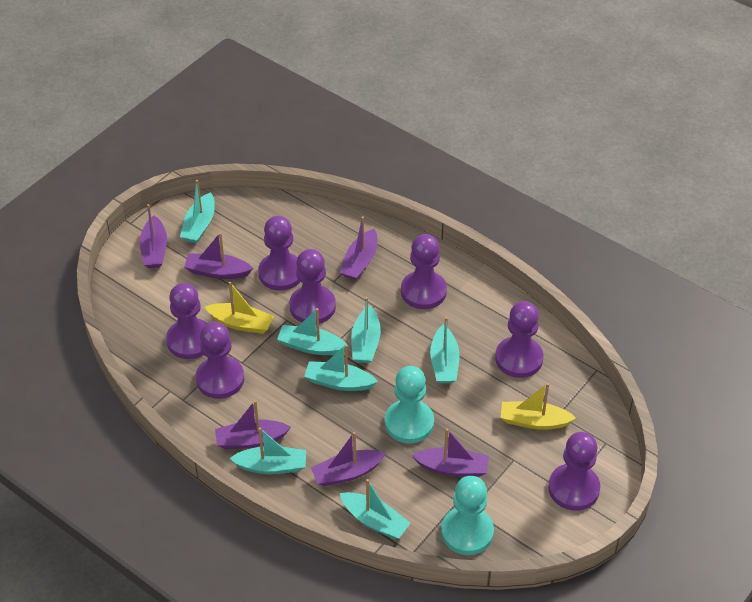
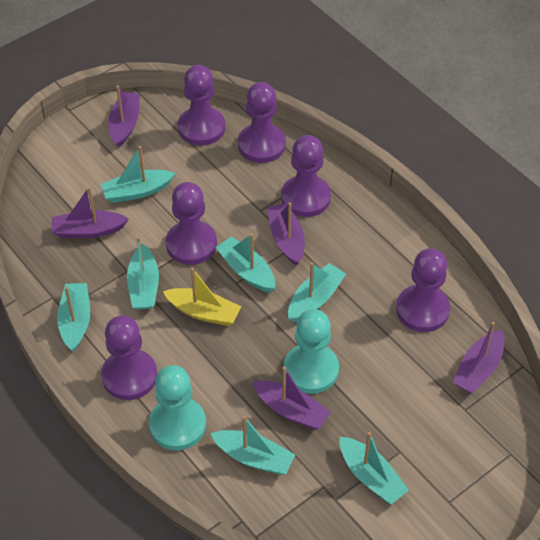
purple boat: [140,204,167,268] [184,232,253,279] [215,400,291,449] [311,432,386,486] [340,216,377,280] [412,428,489,477] = 6 -> [52,187,128,238] [108,85,140,148] [252,366,331,430] [267,202,305,266] [453,322,505,393] = 5
purple pawn: [166,283,208,359] [196,322,244,399] [258,216,300,291] [289,249,336,324] [401,234,447,309] [495,301,543,378] [548,432,600,511] = 7 -> [101,316,157,400] [166,182,217,265] [178,65,225,146] [238,82,286,163] [281,135,331,217] [396,248,450,332] = 6
yellow boat: [205,282,274,334] [501,383,576,430] = 2 -> [163,268,241,326] = 1

